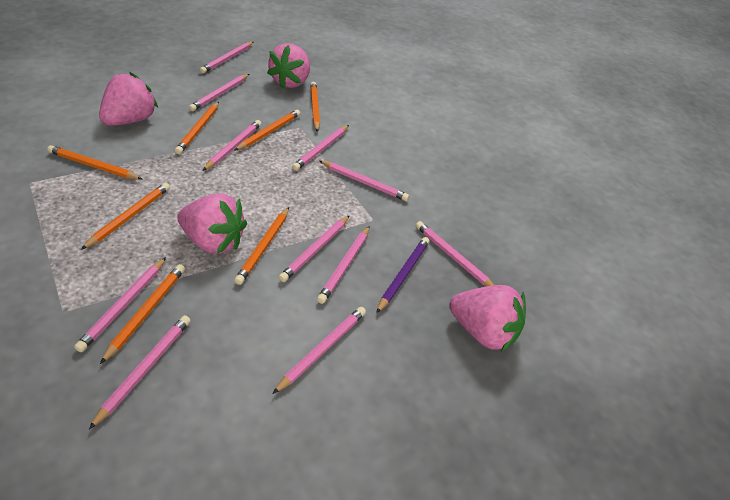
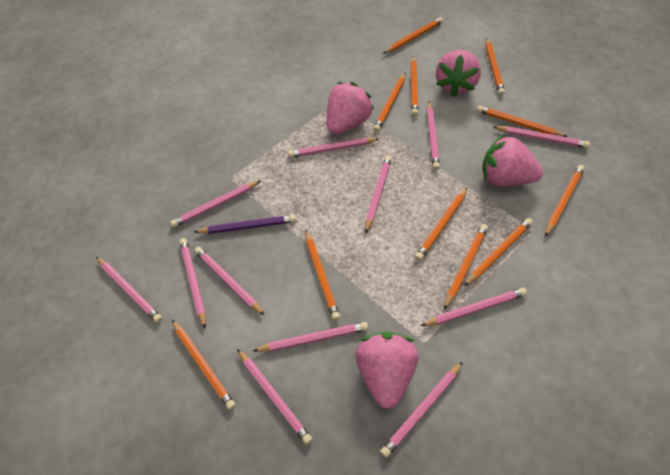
orange pencil: [47,145,142,180] [81,183,170,250] [100,264,185,364] [175,102,219,154] [234,109,300,151] [234,207,289,285] [310,82,320,132] = 7 -> [172,320,236,410] [305,230,340,320] [373,72,406,132] [383,17,443,54] [410,56,419,116] [415,187,468,261] [444,224,488,310] [464,218,533,286] [477,106,568,137] [485,38,505,95] [545,165,585,237] = 11
pink pencil: [74,257,166,352] [88,315,191,430] [189,74,249,111] [200,42,253,73] [203,120,262,171] [273,307,366,394] [279,215,350,282] [292,125,349,171] [317,226,370,304] [320,161,409,201] [416,221,494,286] = 11 -> [96,257,162,323] [170,181,260,228] [179,238,206,328] [194,247,265,316] [237,349,312,445] [253,322,368,352] [288,138,380,158] [365,156,392,234] [380,362,463,458] [421,288,527,326] [427,101,440,170] [494,126,590,148] = 12

